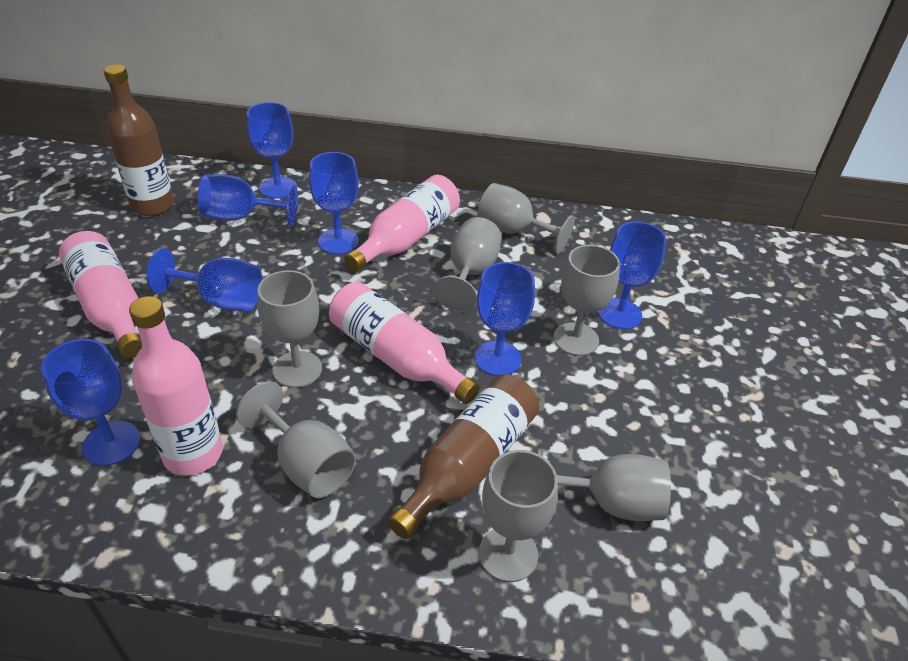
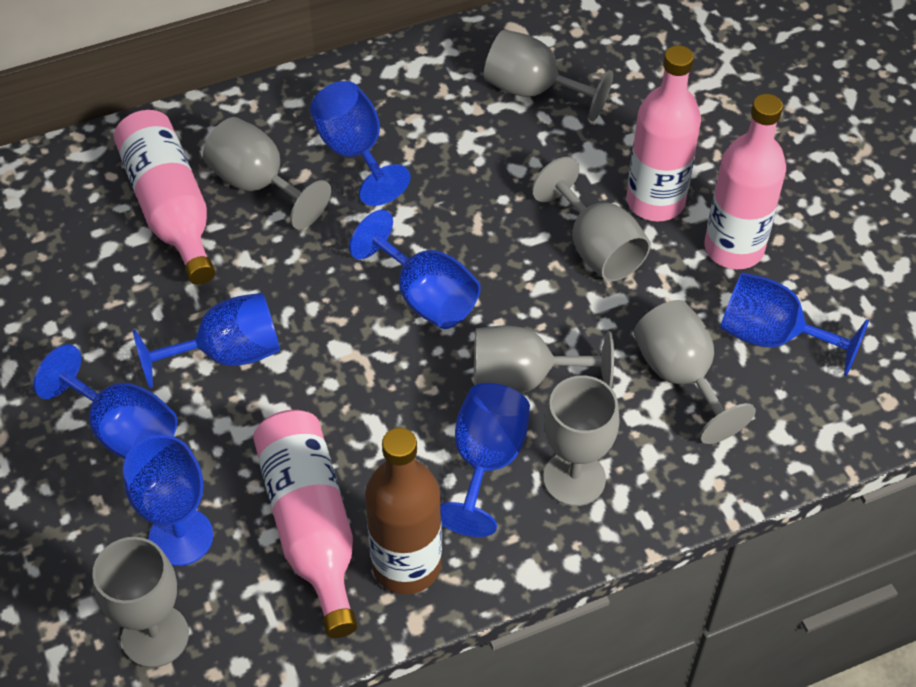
brown bottle: [104,64,174,216] [387,374,539,539] = 2 -> [365,428,442,594] = 1

